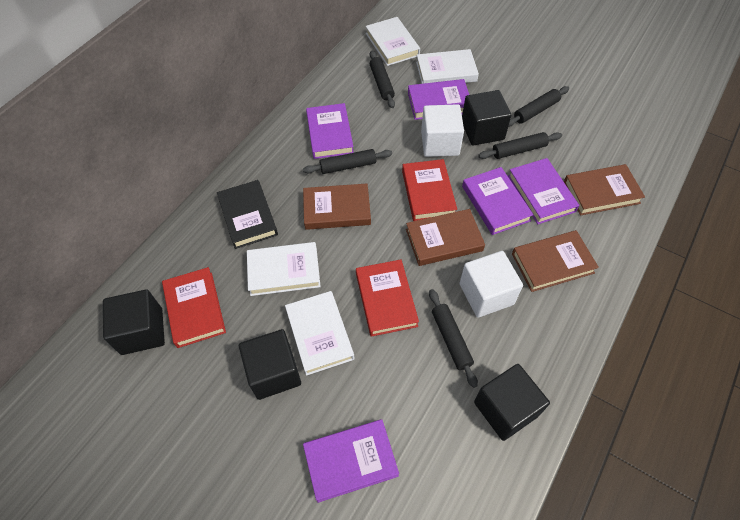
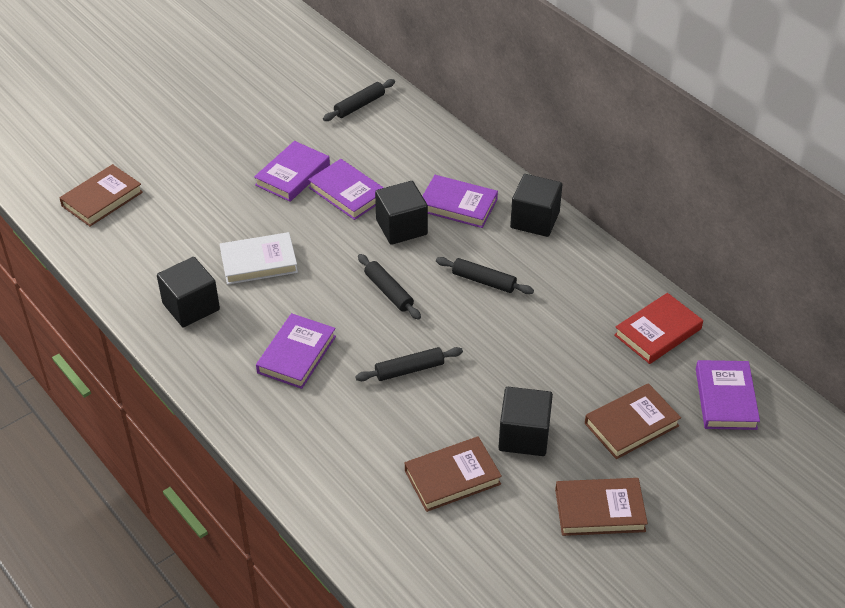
black book: [217,180,278,249] = 1 -> none = 0
black rolling pin: [303,149,392,174] [370,51,395,108] [429,289,478,388] [478,132,562,159] [508,86,569,127] = 5 -> [323,79,395,121] [355,347,463,381] [358,254,421,320] [436,257,534,294] = 4
red book: [162,267,226,348] [356,260,419,337] [402,159,457,221] = 3 -> [614,293,703,364] = 1
white book: [247,242,321,296] [285,291,355,376] [366,17,420,66] [416,49,479,84] = 4 -> [220,232,298,285] = 1
white cube: [421,104,464,157] [460,251,523,318] = 2 -> none = 0

